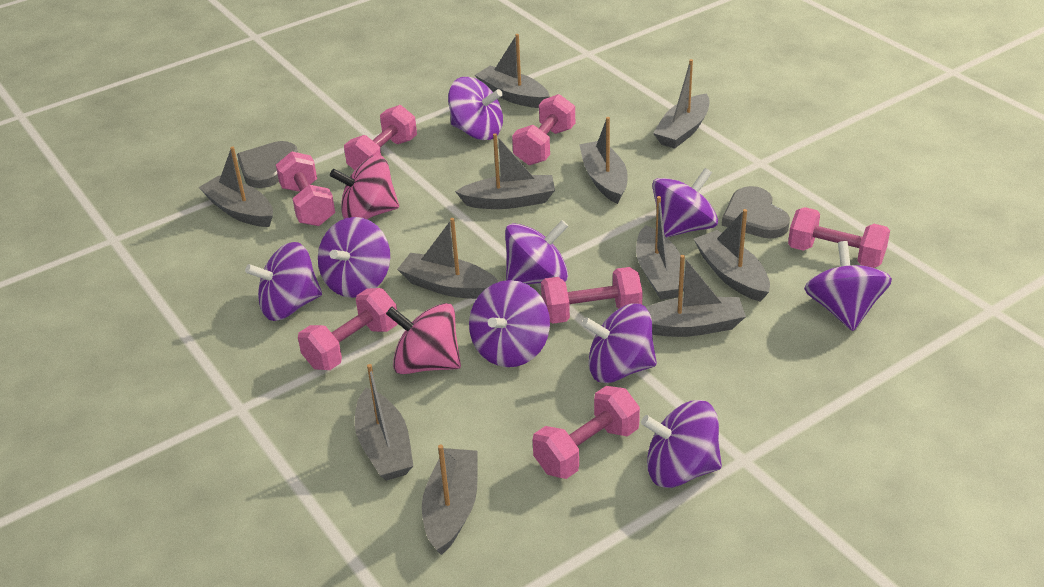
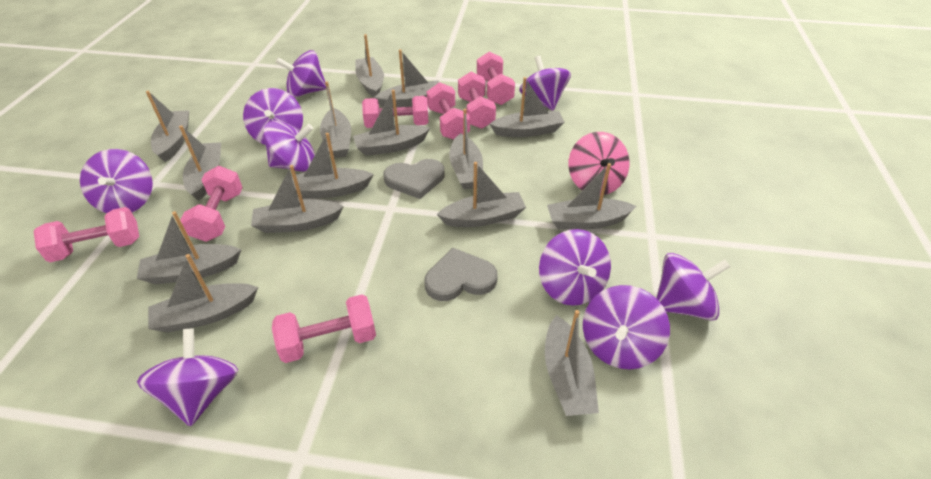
grey boat: [199,147,273,227] [355,364,413,481] [397,218,499,299] [422,445,478,555] [455,133,555,209] [475,34,550,108] [579,117,628,204] [636,196,685,300] [646,255,746,337] [653,59,710,149] [694,209,770,302] = 11 -> [137,211,241,284] [146,91,189,162] [148,254,258,333] [179,125,221,201] [251,165,344,233] [291,133,374,199] [320,82,351,158] [353,90,430,156] [356,34,384,97] [374,49,439,107] [437,162,526,227] [449,109,483,189] [490,77,565,137] [545,310,599,416] [547,163,637,229] = 15
pink spinning top: [330,155,399,219] [386,303,461,374] = 2 -> [568,132,630,195] = 1

